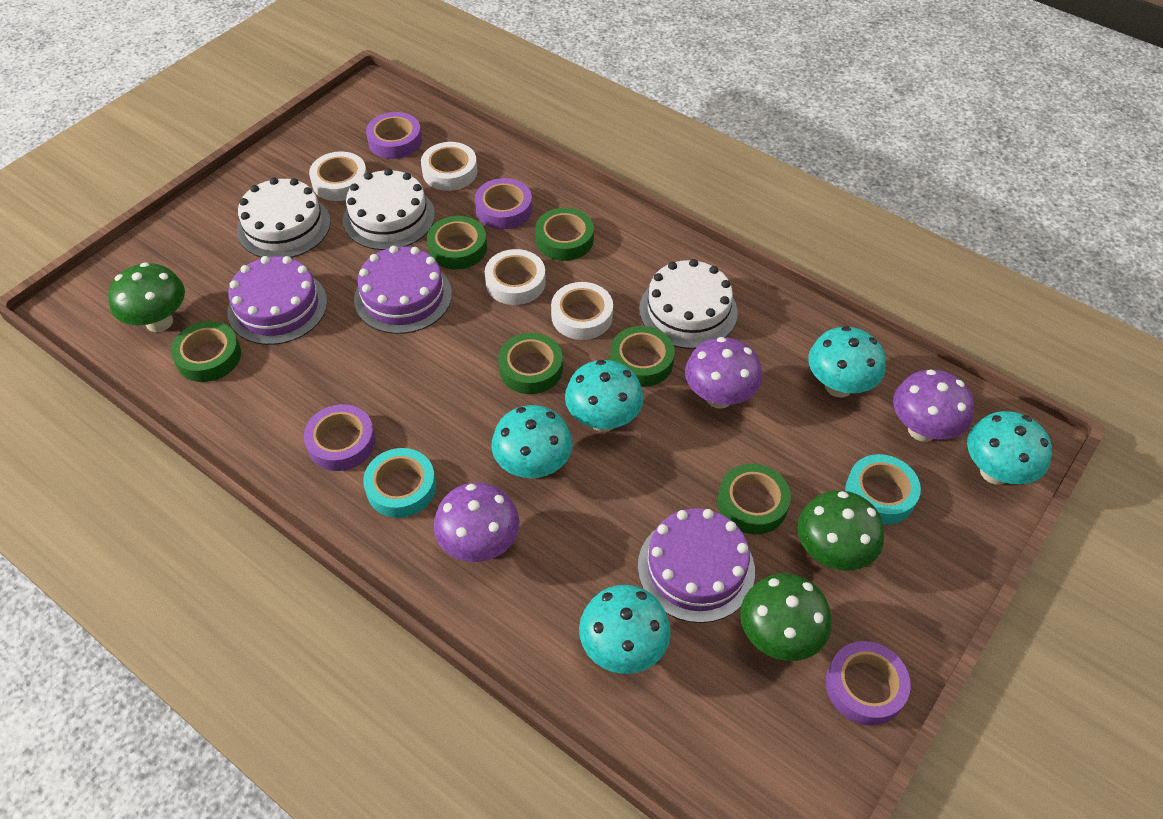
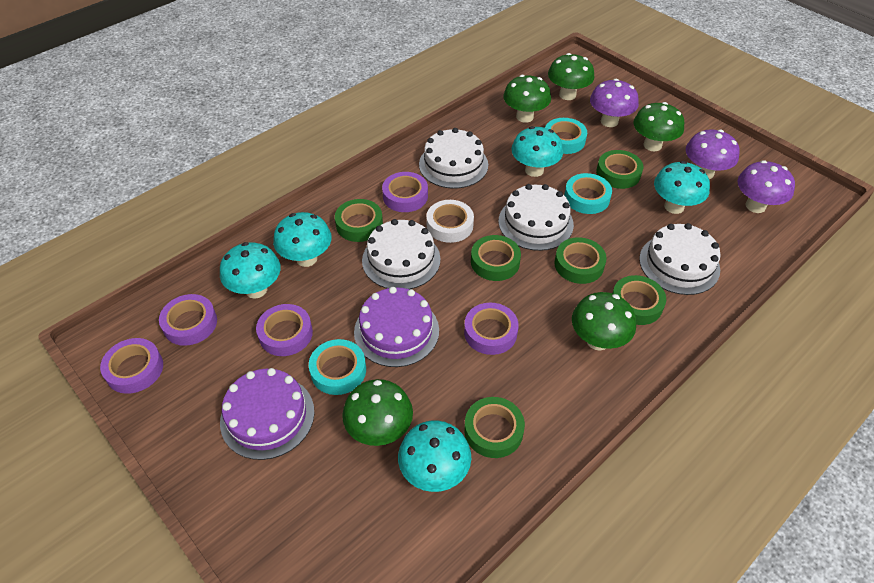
green mushroom: [108,262,185,332] [740,573,832,661] [797,490,884,570] = 3 -> [342,379,413,446] [503,75,551,123] [548,53,594,100] [572,292,636,351] [633,102,684,151] = 5
purple cake: [227,256,327,345] [354,246,452,334] [638,508,755,623] = 3 -> [220,368,314,460] [354,287,439,367] = 2
purple tape: [304,404,376,471] [366,112,422,159] [475,178,532,229] [826,641,911,726] = 4 -> [100,338,163,394] [159,294,217,346] [256,304,313,356] [382,172,428,212] [464,303,519,355] = 5
turquoise tape: [363,448,436,518] [845,454,921,524] = 2 -> [309,339,366,395] [545,118,587,154] [564,173,612,214] = 3
white cake: [237,177,331,258] [343,168,435,250] [639,259,738,349] = 3 -> [362,219,441,289] [419,128,488,189] [498,184,574,251] [639,223,721,295] = 4
white tape: [309,151,367,201] [421,142,477,191] [485,249,546,305] [551,282,613,340] = 4 -> [426,200,474,243] = 1

